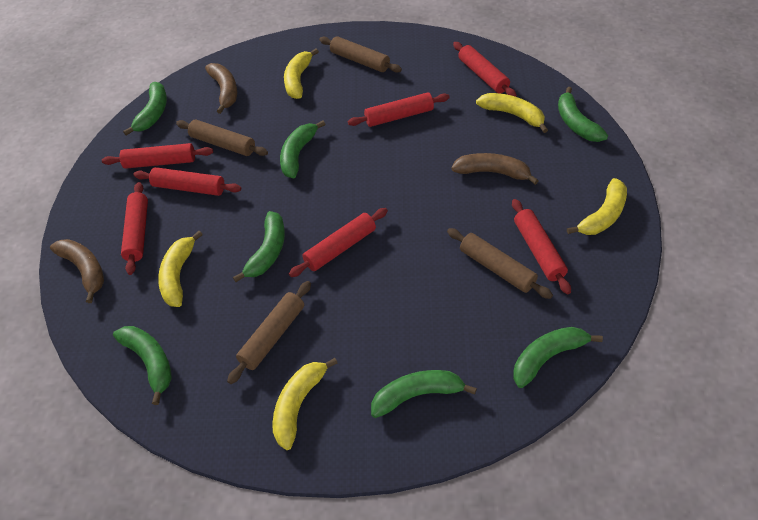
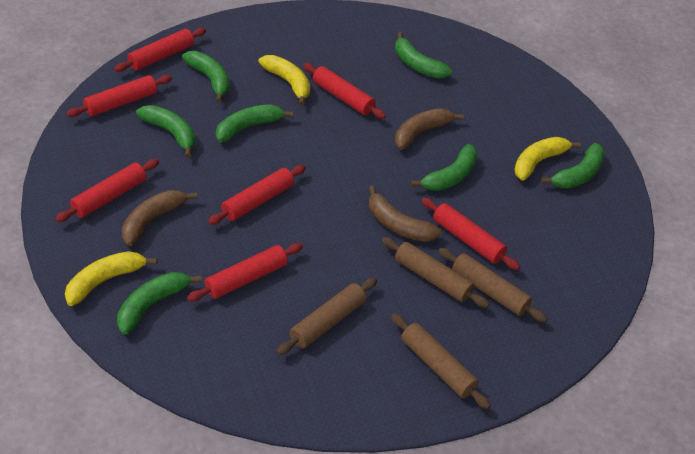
yellow banana: [158,231,203,307] [273,358,338,450] [284,49,319,99] [476,93,548,133] [567,178,627,235] = 5 -> [65,251,157,306] [258,55,310,106] [514,137,581,180] = 3

